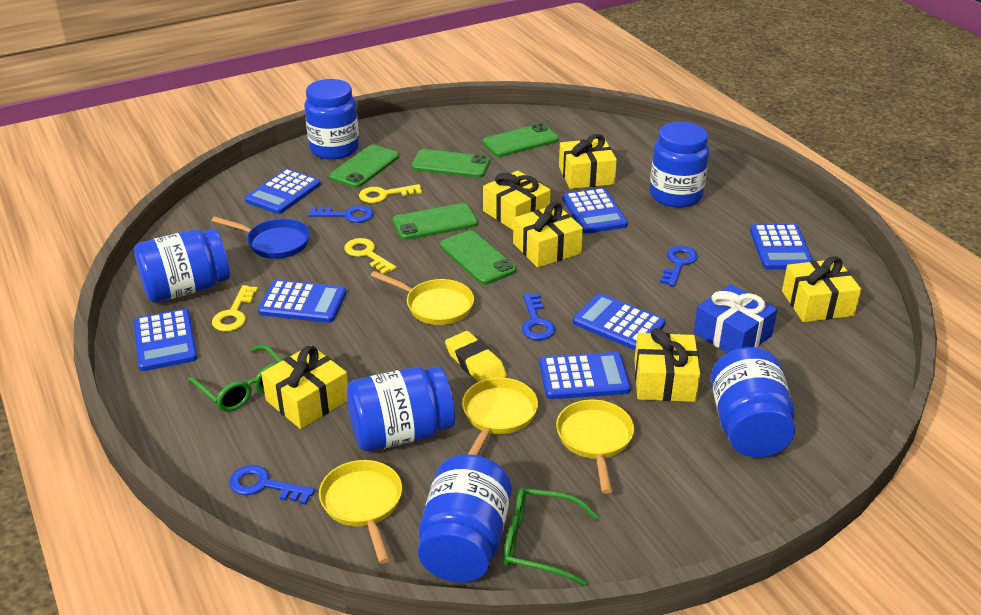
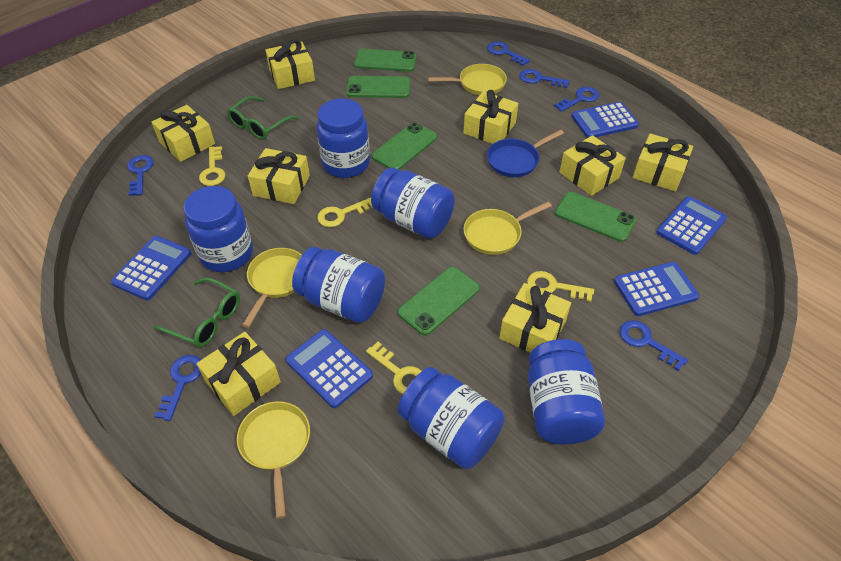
blue calculator: [134,309,197,371] [245,169,321,214] [258,280,346,323] [539,352,631,399] [562,188,628,234] [573,293,665,350] [750,224,813,270] = 7 -> [111,236,191,300] [286,329,373,408] [571,102,639,138] [614,262,700,316] [656,196,727,255] = 5
blue gift: [694,284,777,353] = 1 -> none = 0
blue key: [229,465,315,505] [308,206,374,223] [522,293,555,340] [660,246,698,286] = 4 -> [127,155,154,196] [154,355,201,421] [487,41,530,66] [519,69,570,88] [554,87,599,112] [620,320,688,371] = 6
yellow eraser: [445,331,507,382] = 1 -> none = 0
yellow gift: [261,345,348,429] [483,171,551,230] [513,202,583,268] [559,134,617,189] [634,328,700,402] [782,256,861,322] = 6 -> [151,105,215,162] [197,332,281,416] [248,148,310,204] [265,39,315,89] [463,90,519,144] [499,283,571,353] [559,135,626,196] [632,134,693,191] = 8
yellow key: [212,285,258,331] [344,238,396,274] [359,184,422,203] = 3 -> [199,146,225,186] [317,198,374,227] [366,342,421,394] [527,271,594,302] = 4

